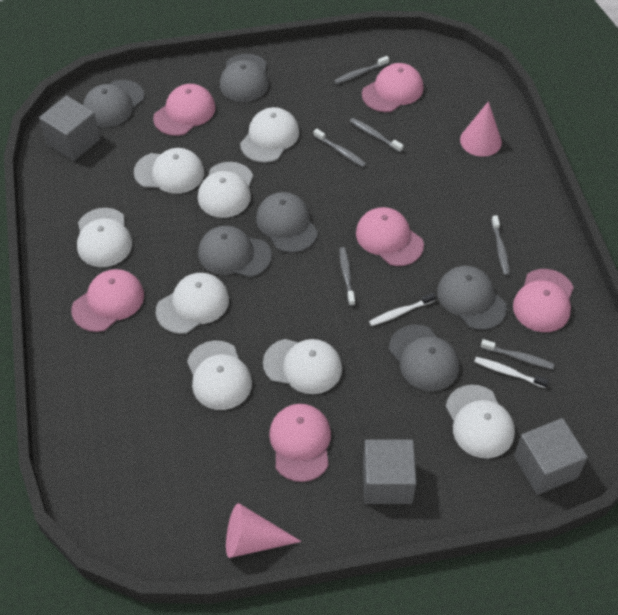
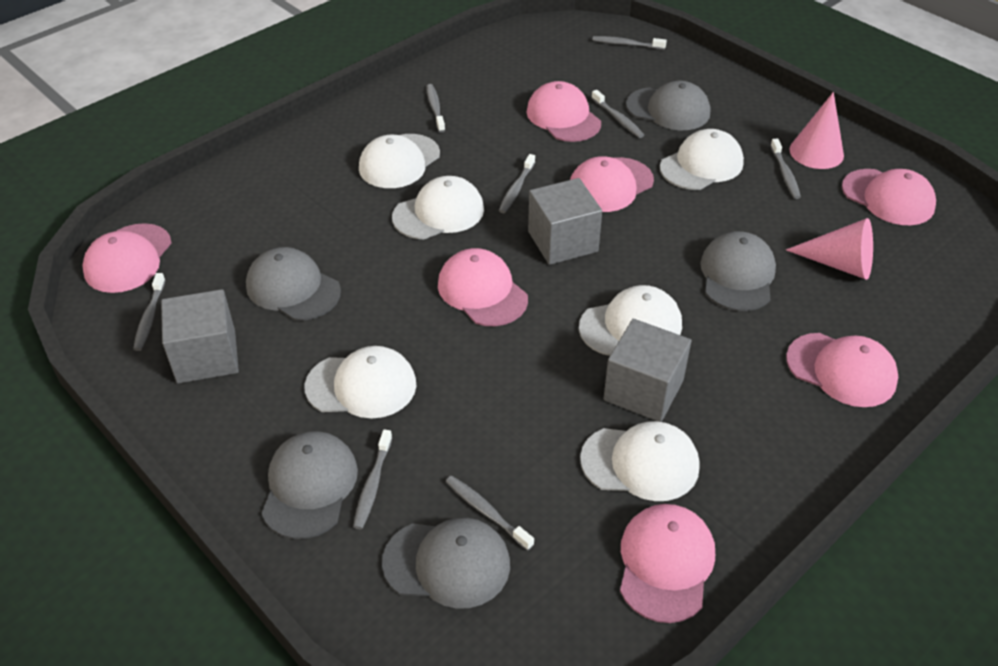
grey cap: [83,80,144,127] [198,226,272,278] [220,54,269,102] [256,192,318,253] [389,325,459,391] [437,266,507,330] = 6 -> [246,247,341,320] [261,431,358,539] [382,518,510,609] [626,81,710,130] [700,231,776,311] = 5
grey toothbrush: [313,128,366,167] [334,56,389,84] [339,247,355,306] [350,118,404,152] [481,339,554,369] [491,215,510,275] = 6 -> [133,273,166,351] [353,429,392,529] [426,84,445,132] [445,475,534,550] [499,154,535,213] [592,36,667,50] [592,90,644,138] [770,139,801,199] = 8
pink cap: [71,269,144,332] [153,84,216,136] [269,404,331,482] [356,207,424,266] [362,63,424,112] [513,269,574,332] = 6 -> [82,223,172,293] [438,248,528,326] [526,81,601,142] [570,156,654,212] [620,504,715,623] [786,333,898,407] [842,169,936,225] = 7
white cap: [77,208,132,267] [134,148,204,194] [156,273,229,334] [187,341,252,410] [198,162,253,218] [240,107,299,163] [263,339,342,394] [446,385,515,458] = 8 -> [305,346,416,418] [359,134,440,188] [392,176,484,239] [579,285,682,356] [580,421,700,501] [660,129,744,190] = 6
white toothbrush: [369,293,436,326] [474,357,549,388] = 2 -> none = 0

